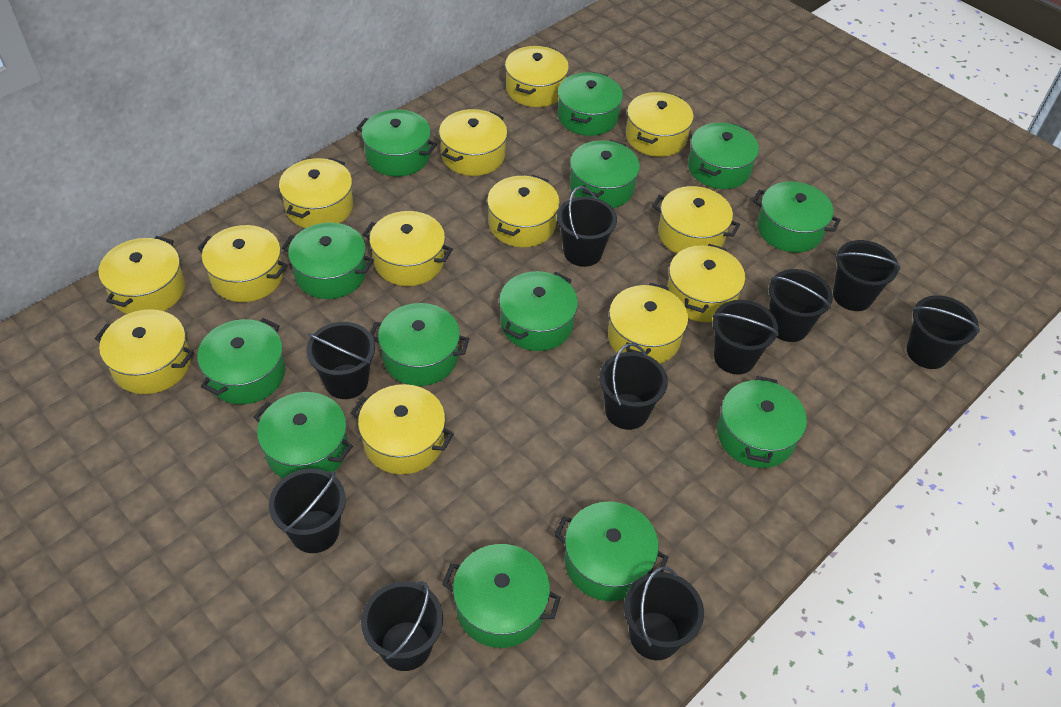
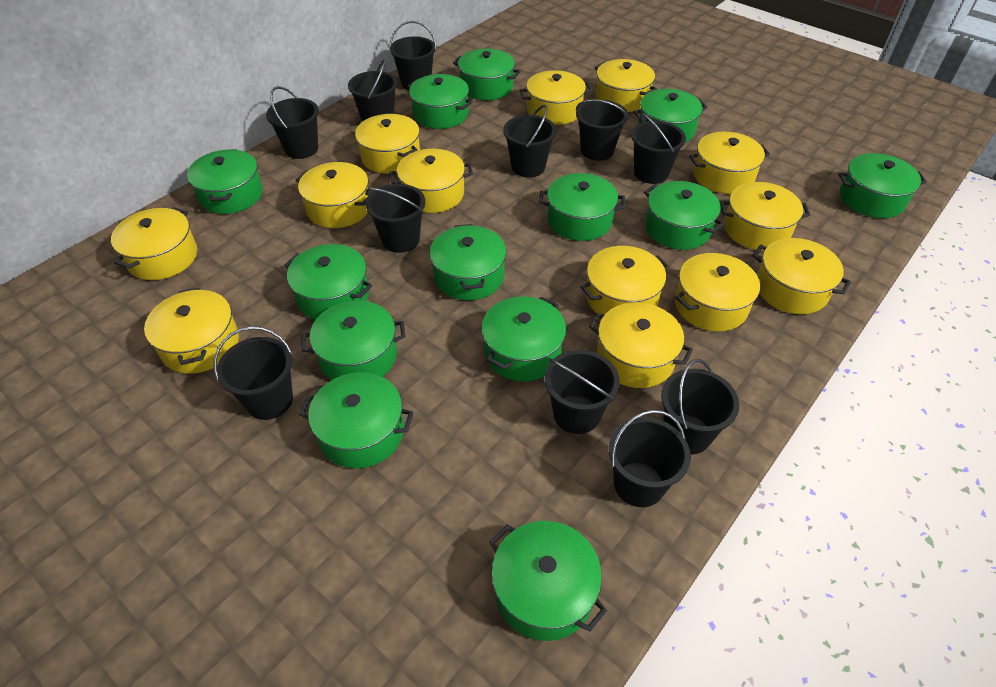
black bucket: [269,468,346,553] [306,322,375,399] [361,581,443,671] [557,186,617,267] [599,343,668,430] [624,567,704,660] [712,300,779,374] [769,269,833,342] [833,240,901,311] [907,295,980,369] = 10 -> [214,326,293,420] [266,86,319,159] [348,59,397,121] [366,184,425,253] [389,21,437,91] [503,105,556,177] [545,350,620,434] [576,99,628,161] [609,410,691,507] [631,113,686,184] [661,359,739,455] = 11

